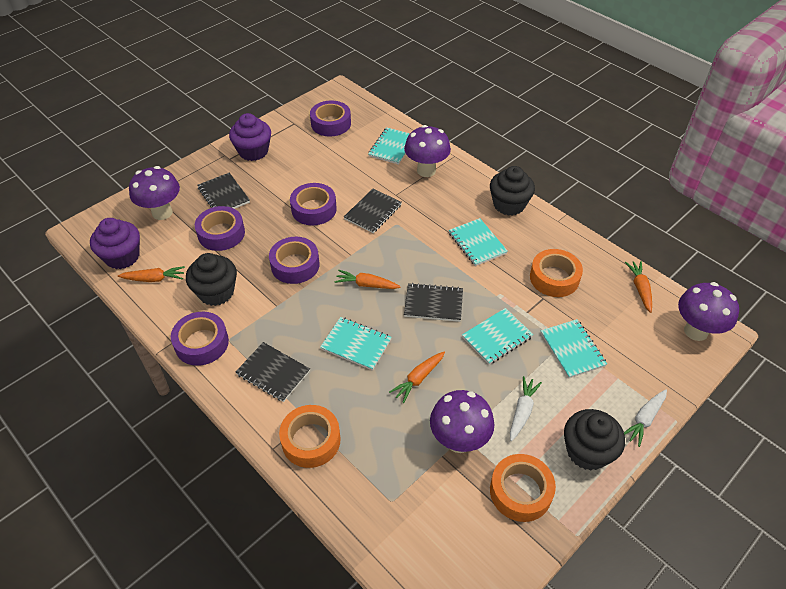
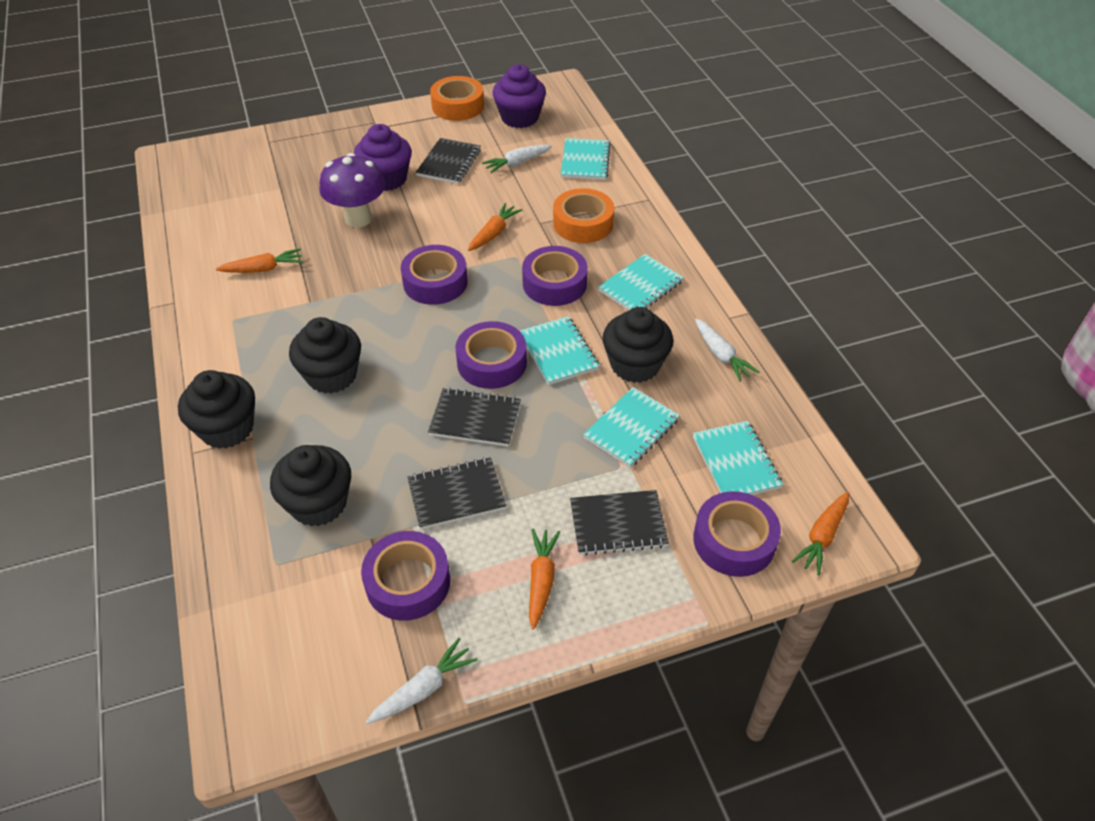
black cupcake: [186,253,237,306] [490,166,535,216] [564,409,625,470] = 3 -> [178,370,255,449] [270,445,351,526] [289,317,361,393] [603,307,673,383] = 4
orange tape: [279,405,341,468] [490,454,556,522] [530,249,583,297] = 3 -> [430,76,484,121] [553,188,614,243] = 2
purple mushroom: [129,166,180,220] [404,125,451,177] [430,390,495,453] [678,282,739,341] = 4 -> [319,153,385,228] = 1
white carrot: [510,376,542,441] [624,389,667,447] = 2 -> [366,638,478,724] [482,145,552,173] [695,318,759,382] = 3

